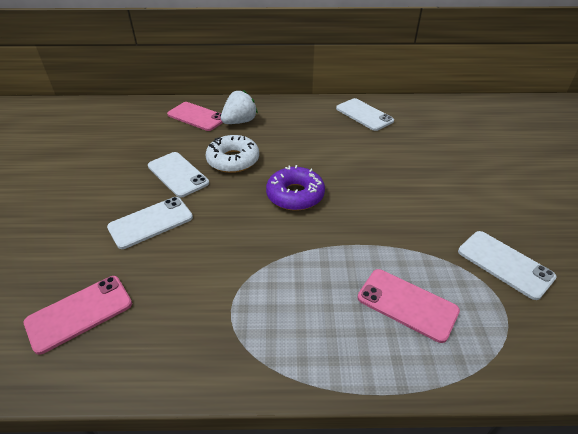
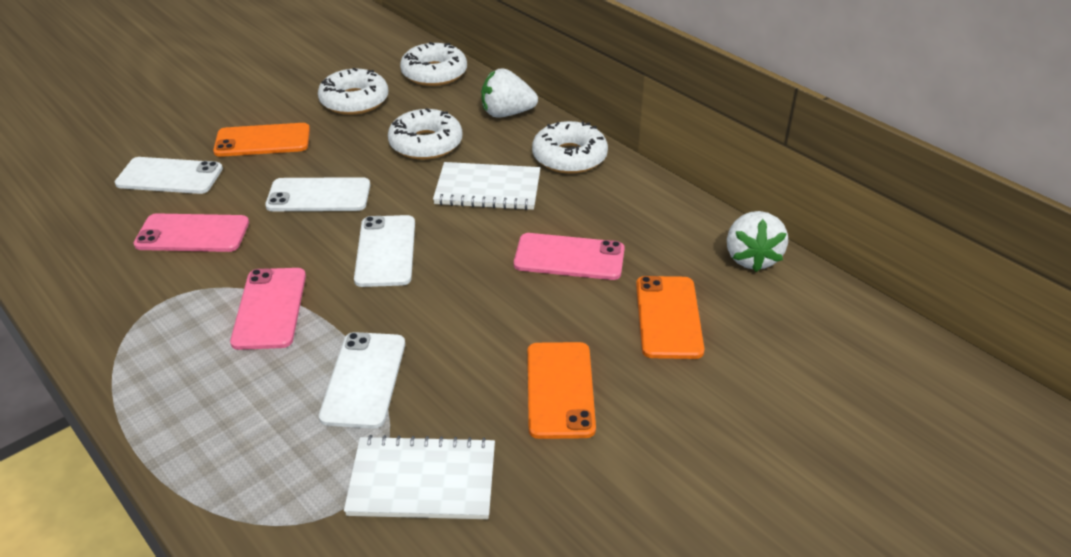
orange phone: none = 0 -> [213,123,310,157] [528,342,596,439] [636,276,704,359] = 3
purple donut: [266,165,325,211] = 1 -> none = 0
white donut: [206,135,259,173] = 1 -> [318,68,388,115] [388,108,462,160] [400,42,467,86] [532,121,608,174] = 4
white notebook: none = 0 -> [344,435,495,519] [433,162,540,210] = 2
white strawberry: [221,90,258,124] = 1 -> [481,68,538,118] [727,211,788,272] = 2

